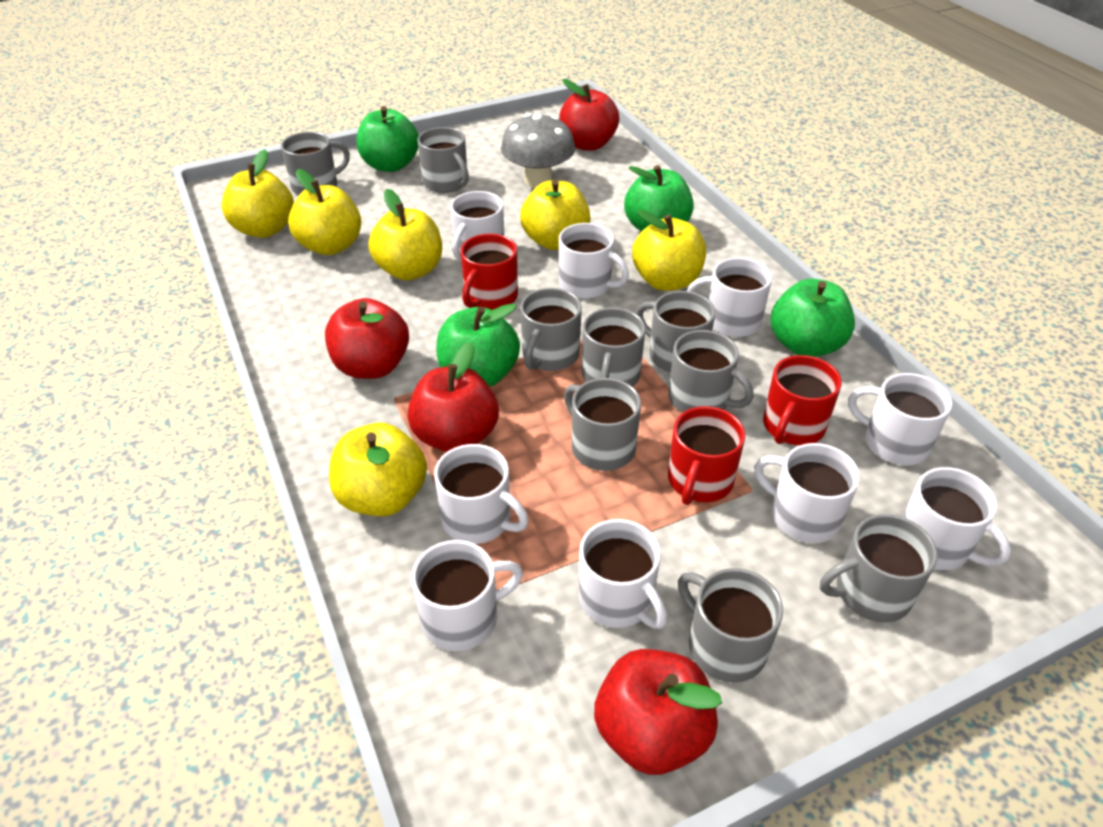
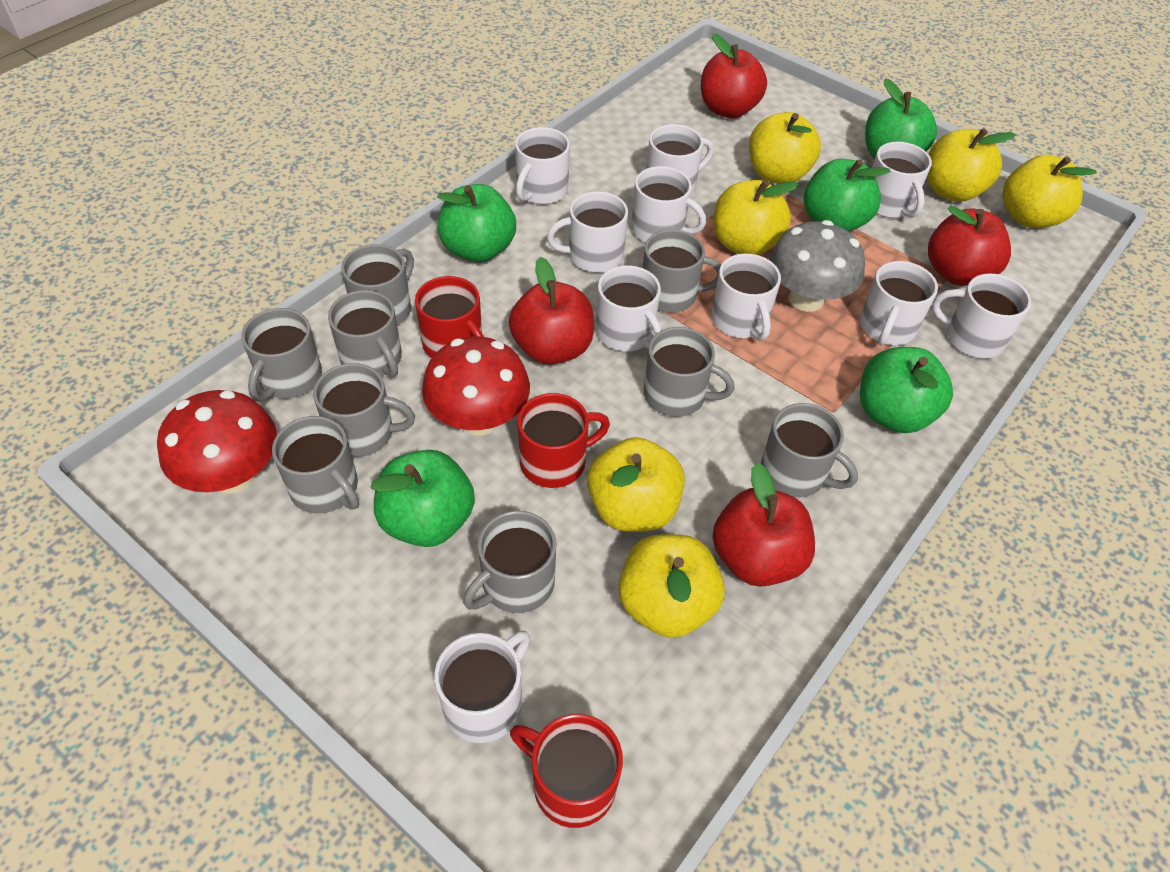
green apple: [357,106,419,172] [437,303,520,387] [624,165,694,232] [771,279,855,357] = 4 -> [371,450,475,547] [437,184,516,262] [804,159,891,231] [860,347,953,433] [865,78,937,159] = 5
red mushroom: none = 0 -> [157,390,277,494] [422,336,530,436] = 2
white mug: [412,540,523,651] [434,444,529,544] [450,191,504,260] [559,223,629,299] [579,519,668,629] [687,257,772,337] [754,443,860,543] [848,373,953,465] [902,467,1011,570] = 9 -> [434,631,530,743] [515,127,570,204] [547,191,628,272] [596,265,662,351] [631,166,706,242] [646,124,714,195] [711,253,781,341] [860,261,938,346] [872,142,932,218] [932,273,1031,358] = 10

